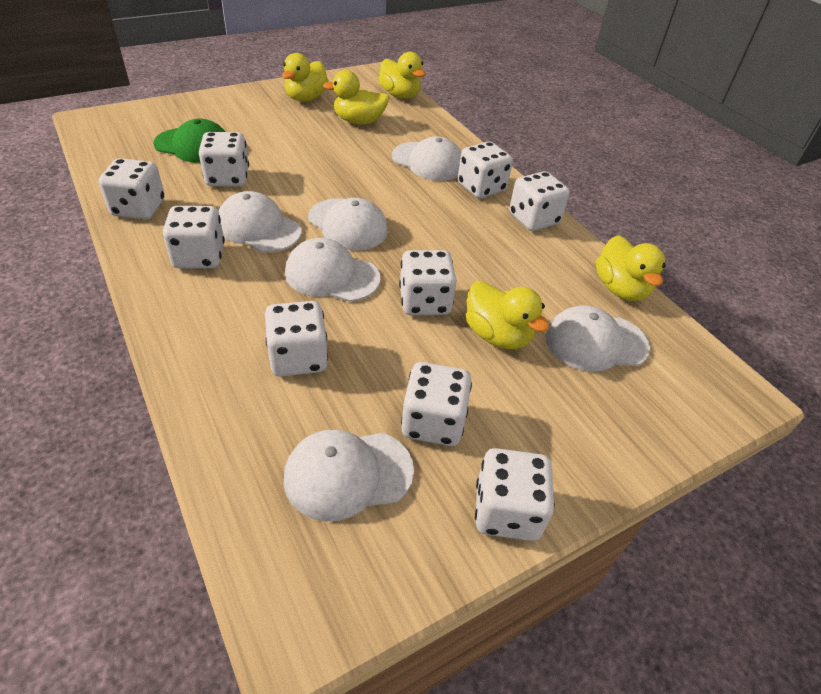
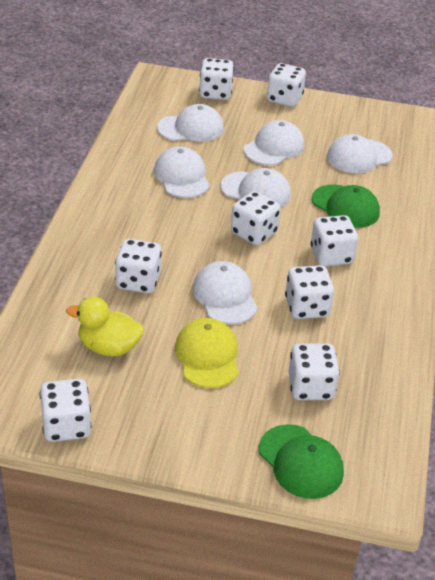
green cap: [153,119,226,163] = 1 -> [259,424,344,499] [312,184,380,228] = 2
white dice: [99,158,165,219] [163,206,225,268] [199,132,249,186] [265,301,328,377] [399,250,457,315] [401,362,472,446] [458,141,513,198] [475,448,555,541] [509,171,570,231] = 9 -> [39,379,91,442] [115,239,162,294] [199,58,234,100] [231,191,280,246] [267,63,306,107] [285,265,334,319] [288,343,340,400] [311,215,358,266] = 8
yellow cap: none = 0 -> [175,318,239,388] = 1
yellow duck: [282,53,329,102] [323,70,389,125] [378,52,426,99] [466,281,550,349] [596,235,666,301] = 5 -> [66,297,144,356] = 1

